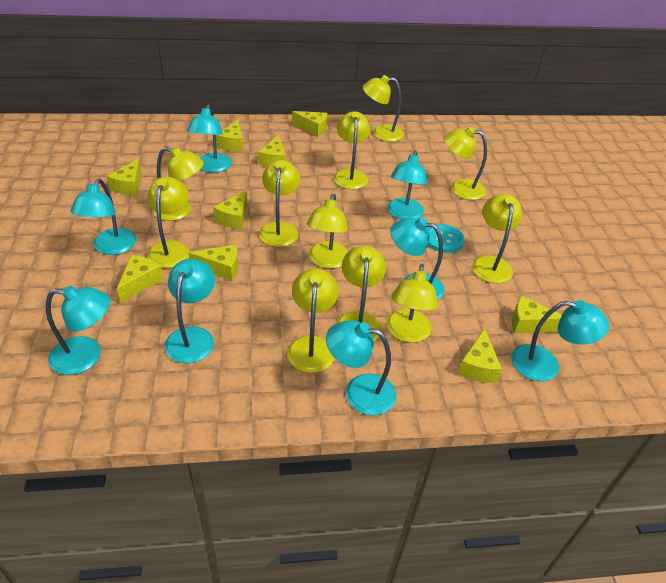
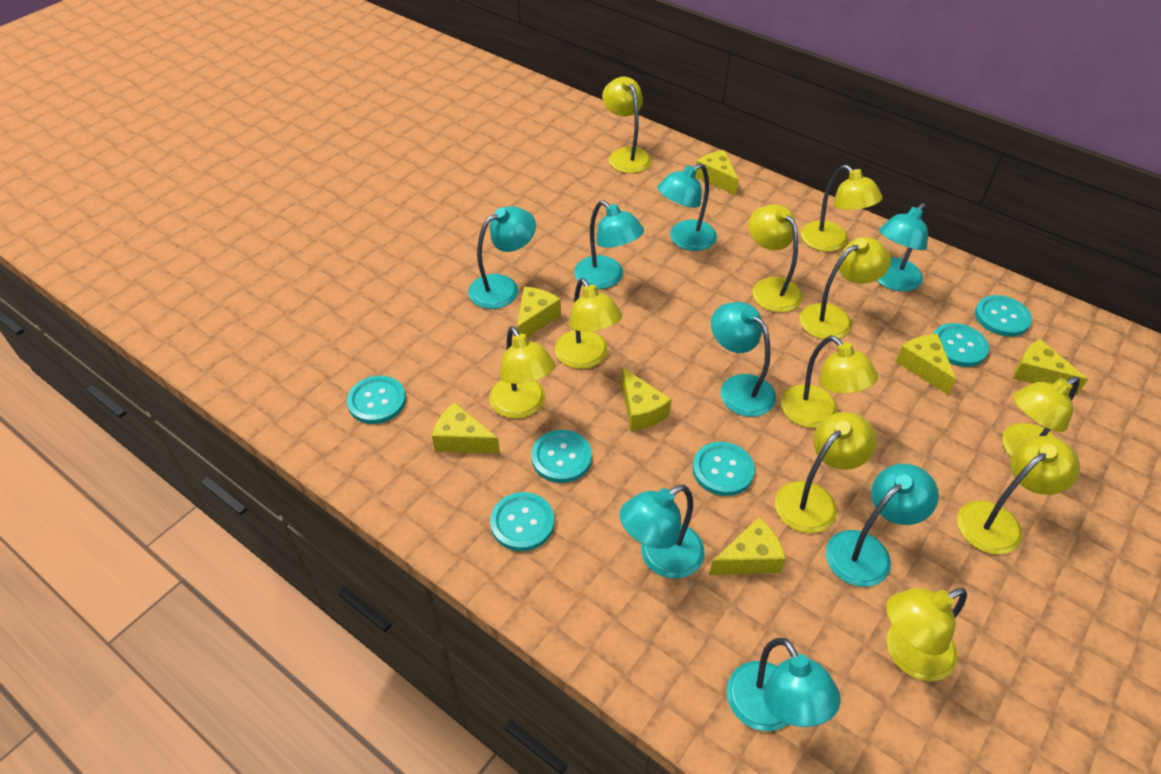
turquoise button: [428,224,465,253] = 1 -> [347,376,406,424] [490,492,554,551] [531,430,592,483] [692,442,755,496] [933,323,989,367] [975,295,1032,337] = 6
yellow cheese: [107,159,141,195] [117,255,163,303] [189,244,238,281] [213,190,248,229] [216,120,243,151] [258,135,286,167] [292,111,327,137] [458,328,502,383] [512,296,562,333] = 9 -> [432,402,500,454] [517,287,561,337] [621,367,672,431] [695,150,739,196] [709,517,786,575] [896,334,956,395] [1013,339,1088,395] = 7

